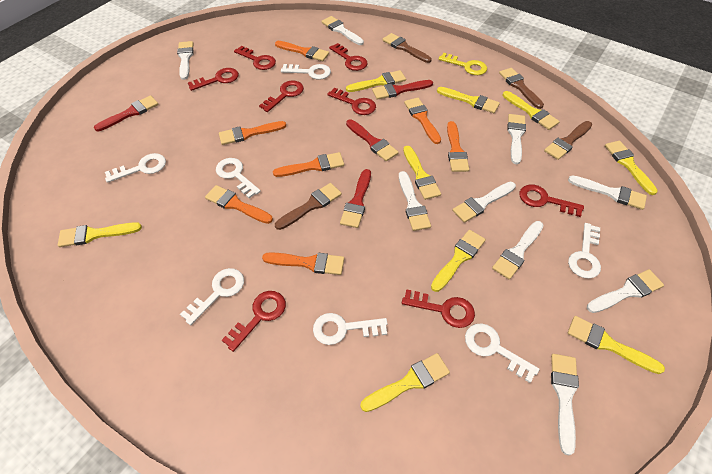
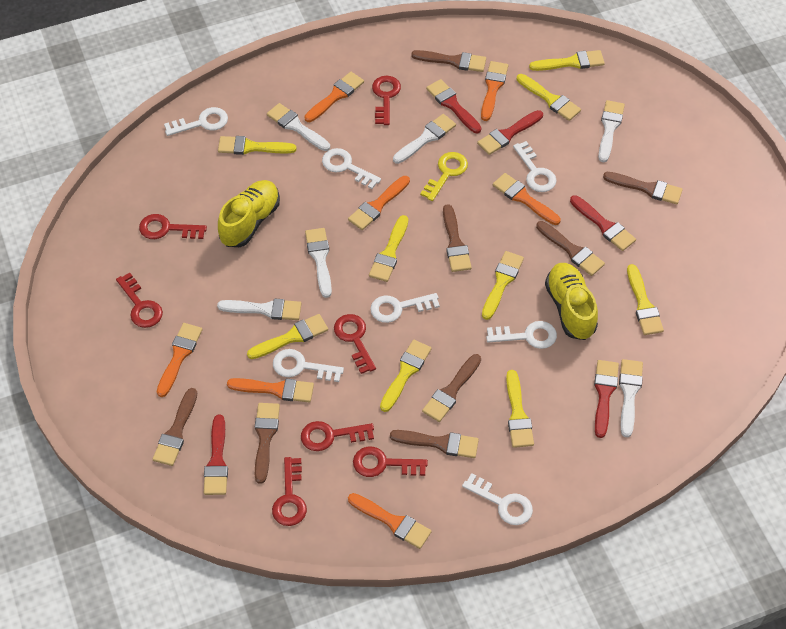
brown brush: [275,183,342,230] [382,33,431,63] [499,68,544,109] [544,121,592,160] = 4 -> [153,388,197,466] [255,403,280,484] [390,430,479,458] [411,50,486,72] [422,354,481,422] [443,204,472,272] [536,221,605,276] [603,172,683,204] = 8
red brush: [94,95,159,131] [340,169,371,228] [346,119,399,161] [372,80,433,100] = 4 -> [204,415,228,495] [426,79,481,133] [477,110,543,155] [570,195,636,251] [594,360,619,438] = 5
red key: [188,68,239,91] [222,291,286,352] [234,46,276,70] [259,80,304,112] [327,88,376,115] [329,43,368,71] [402,289,475,328] [519,185,584,217] = 8 -> [116,273,163,328] [139,214,207,239] [272,457,307,526] [301,421,374,451] [334,314,376,374] [353,447,428,477] [372,76,401,125] = 7
white brush: [177,41,194,80] [321,16,364,45] [399,171,431,231] [452,182,516,223] [492,221,544,280] [507,114,526,164] [551,354,579,456] [568,175,647,210] [587,269,664,313] = 9 -> [217,299,301,320] [267,103,330,151] [305,228,332,298] [393,114,456,164] [598,100,625,162] [619,359,643,437] = 6
yellow shoe: none = 0 -> [218,180,280,247] [545,263,598,340] = 2

